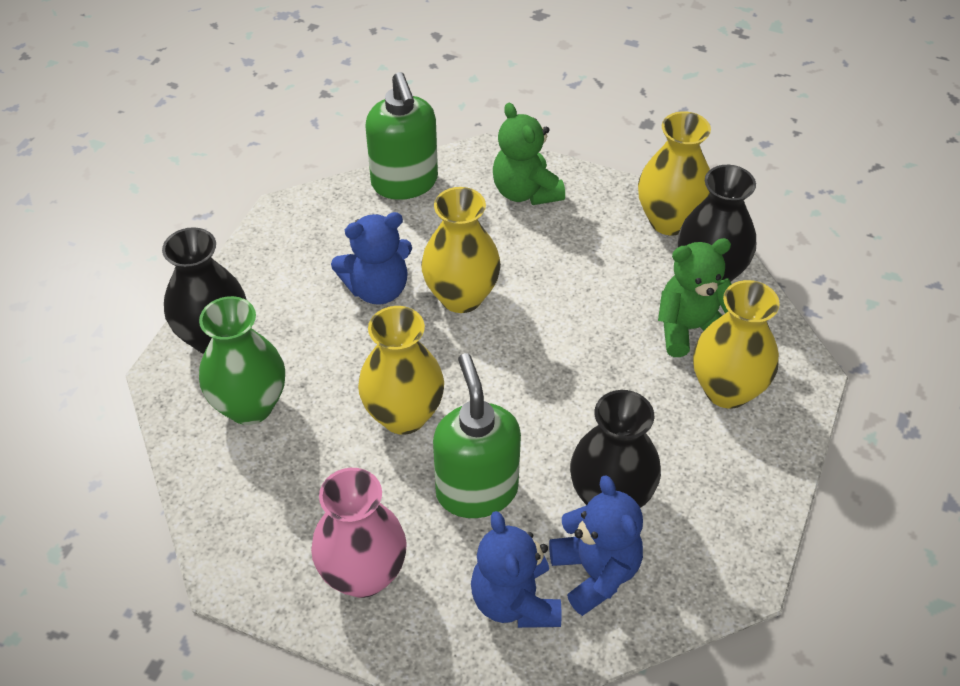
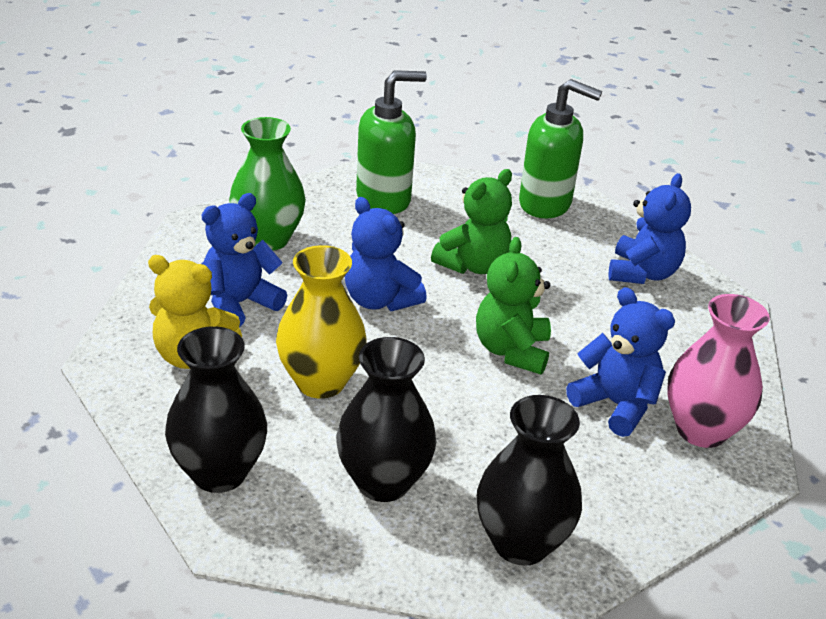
blue teddy bear: [331,212,412,305] [471,511,561,628] [549,475,643,616] = 3 -> [201,193,287,327] [345,197,427,311] [566,287,675,437] [608,173,691,284] = 4
yellow teddy bear: none = 0 -> [148,255,242,369] = 1
yellow vase: [358,306,444,435] [421,187,501,313] [638,111,711,235] [693,280,780,408] = 4 -> [276,245,366,399] = 1

